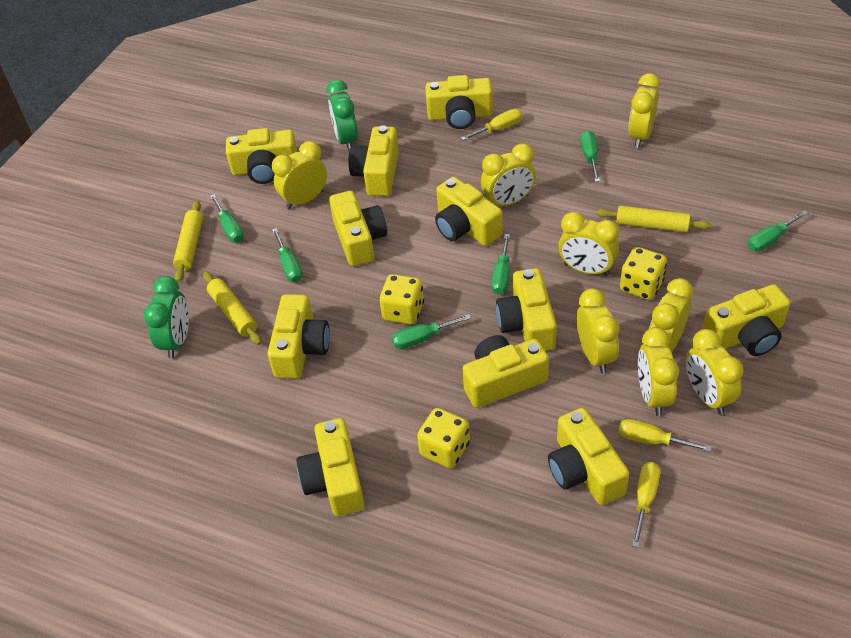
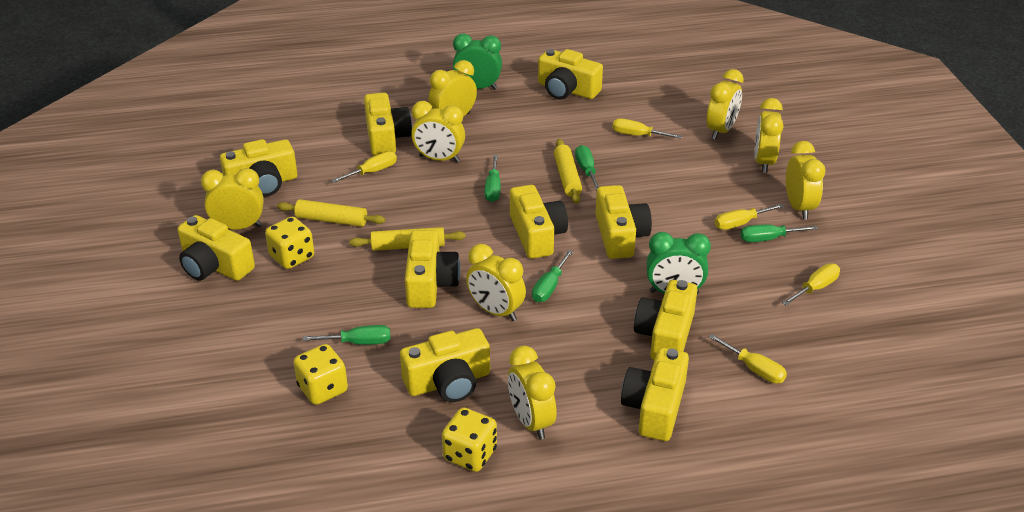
green screwdriver: [210,194,244,243] [272,228,303,282] [392,314,471,349] [491,234,510,295] [580,130,600,182] [748,210,808,251] = 6 -> [303,325,390,345] [485,155,500,202] [532,250,573,302] [575,145,600,191] [740,224,818,242] = 5
yellow camera: [226,128,298,184] [267,294,330,378] [297,418,365,516] [329,191,387,266] [349,125,399,196] [425,75,493,129] [435,177,503,246] [463,335,549,408] [496,268,557,351] [548,408,629,505] [702,284,790,356] = 11 -> [177,215,255,281] [220,139,297,197] [364,92,412,156] [400,328,490,402] [405,230,460,308] [510,185,568,259] [538,49,603,100] [595,185,652,259] [621,348,689,441] [634,280,697,361] = 10
yellow screwdriver: [461,109,522,141] [618,419,712,452] [632,462,660,547] = 3 -> [331,151,397,183] [613,118,682,139] [709,334,787,383] [715,203,784,230] [782,263,840,306] = 5

